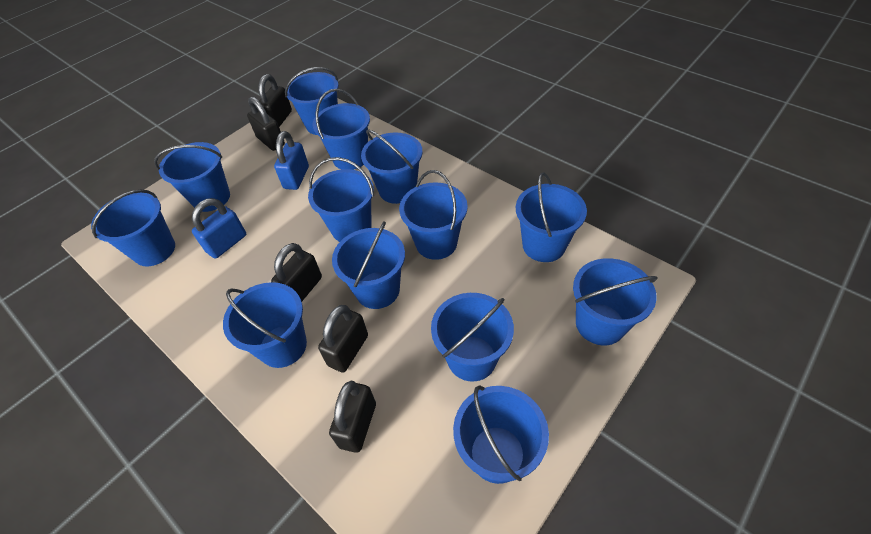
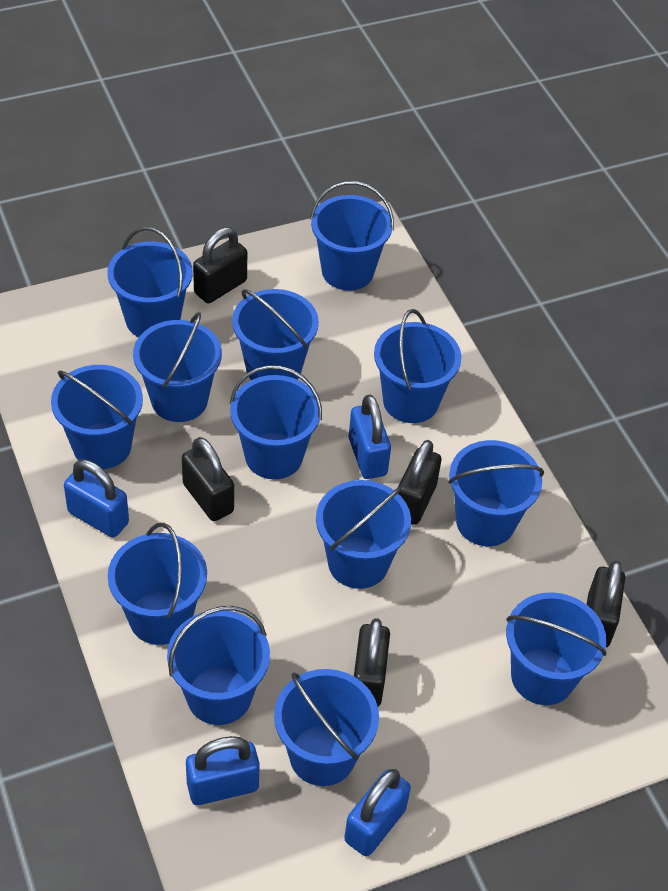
blue padlock: [192,198,246,259] [274,131,309,190] = 2 -> [64,459,129,538] [186,736,260,805] [344,769,411,857] [349,395,391,479] = 4

